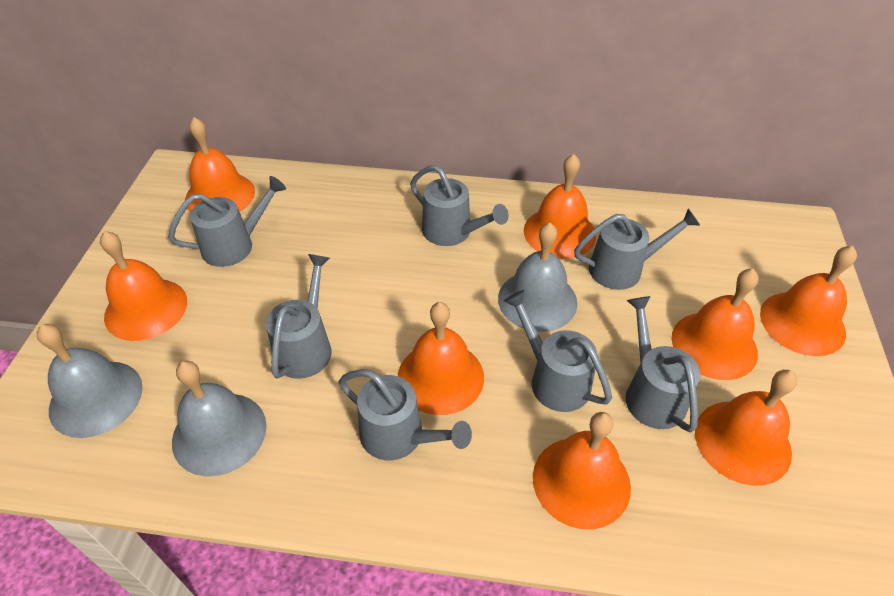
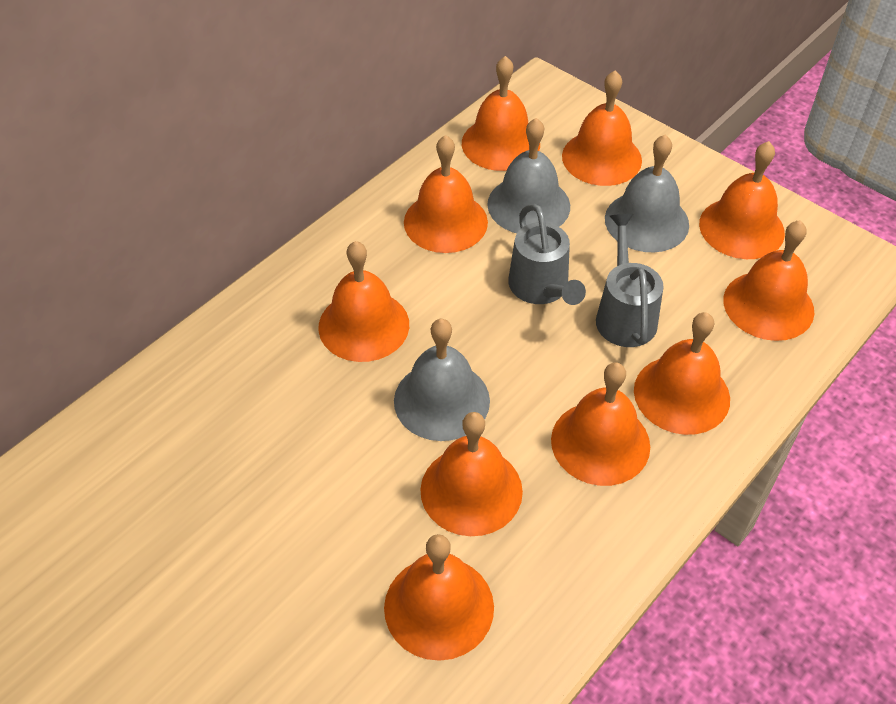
grey watering can: [168,176,286,267] [266,254,332,379] [339,369,472,460] [410,165,508,246] [504,290,612,412] [574,208,700,290] [625,296,700,432] = 7 -> [508,204,586,305] [596,214,664,347] = 2
orange bell: [100,231,187,341] [185,117,255,212] [398,302,484,415] [524,154,596,259] [533,412,631,529] [672,268,759,380] [695,370,797,486] [760,246,857,356] = 8 -> [318,241,409,362] [384,534,494,661] [404,135,488,253] [420,412,523,536] [462,56,540,171] [551,362,650,486] [562,70,642,186] [634,312,730,435] [699,141,785,259] [723,220,814,341] = 10

